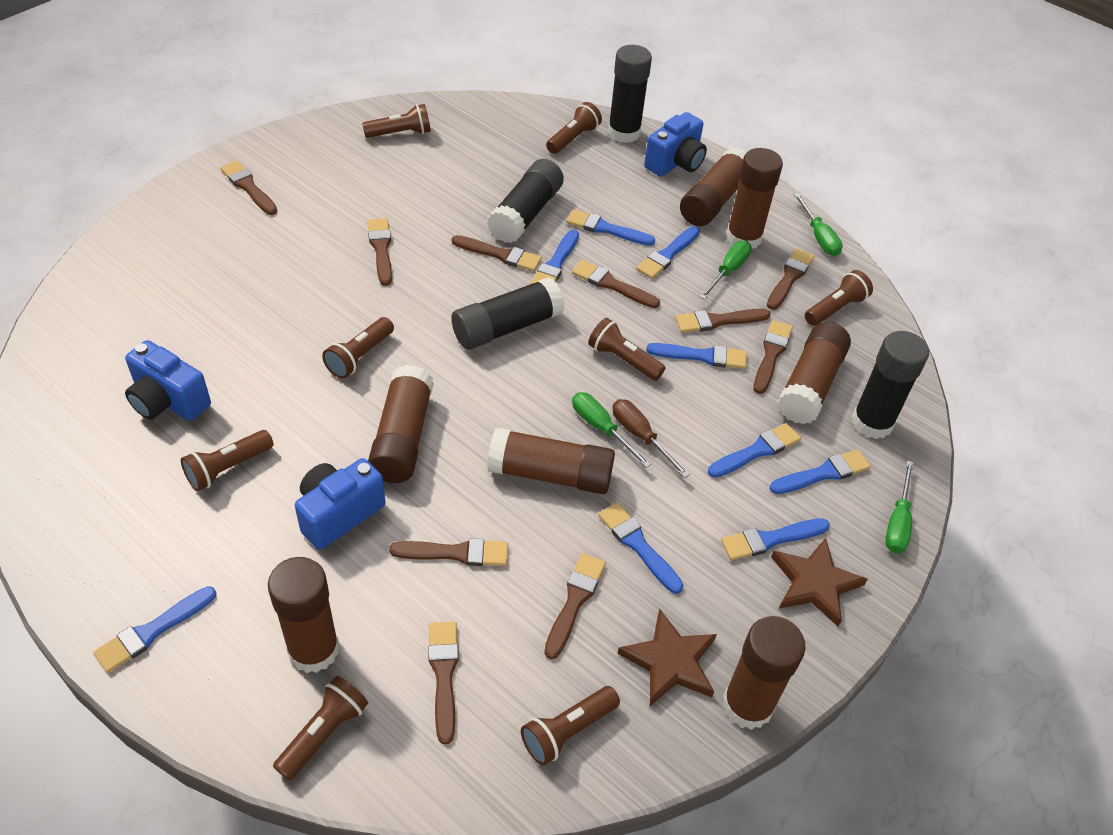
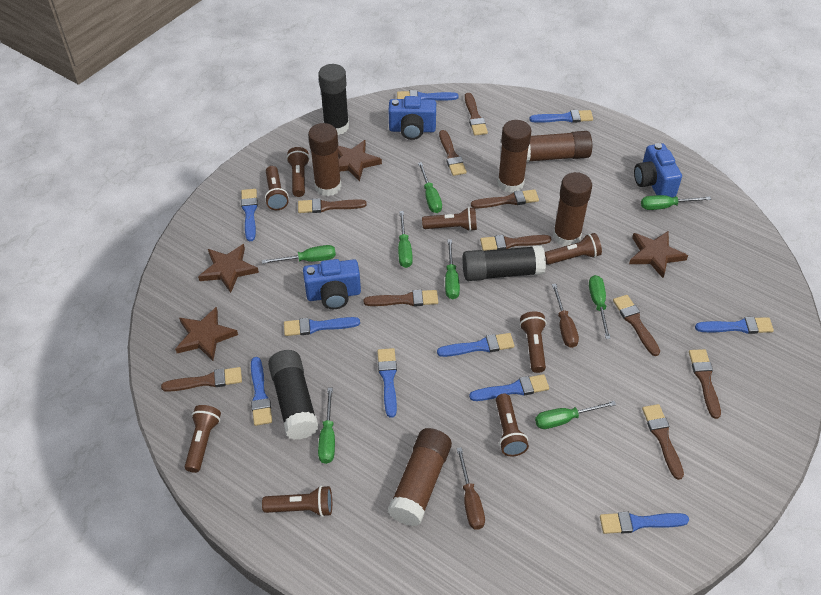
black glue stick: [451,277,565,350] [487,159,564,243] [608,45,652,143] [852,331,929,439] = 4 -> [268,350,319,440] [318,64,349,135] [462,245,546,281] = 3
blue brush: [93,586,216,673] [530,230,579,284] [566,209,655,246] [598,502,683,594] [636,226,700,279] [646,343,747,369] [708,423,801,478] [721,518,830,560] [770,449,871,494] = 9 -> [241,189,258,241] [251,357,272,426] [284,317,360,336] [377,348,397,418] [397,90,459,101] [437,333,515,357] [469,374,549,401] [530,110,593,123] [600,512,689,534] [695,317,774,334] = 10
brown glue stick: [268,557,339,673] [368,365,434,483] [487,428,615,494] [680,148,746,226] [723,616,805,730] [726,148,783,250] [777,322,851,424] = 7 -> [308,123,342,196] [388,428,452,526] [498,120,531,193] [527,131,592,162] [553,172,592,246] = 5
brown screwdriver: [613,399,690,478] = 1 -> [456,447,485,530] [552,284,579,348] = 2
brown star: [617,609,717,706] [771,538,868,627] = 2 -> [175,307,238,361] [198,244,259,293] [338,140,382,182] [629,231,688,278] = 4
green screwdriver: [572,392,651,468] [700,241,752,300] [794,193,843,256] [885,460,914,553] = 4 -> [262,245,336,264] [318,388,335,464] [398,211,413,268] [418,162,442,213] [445,240,460,299] [535,401,616,429] [589,275,611,339] [641,195,711,210] = 8

